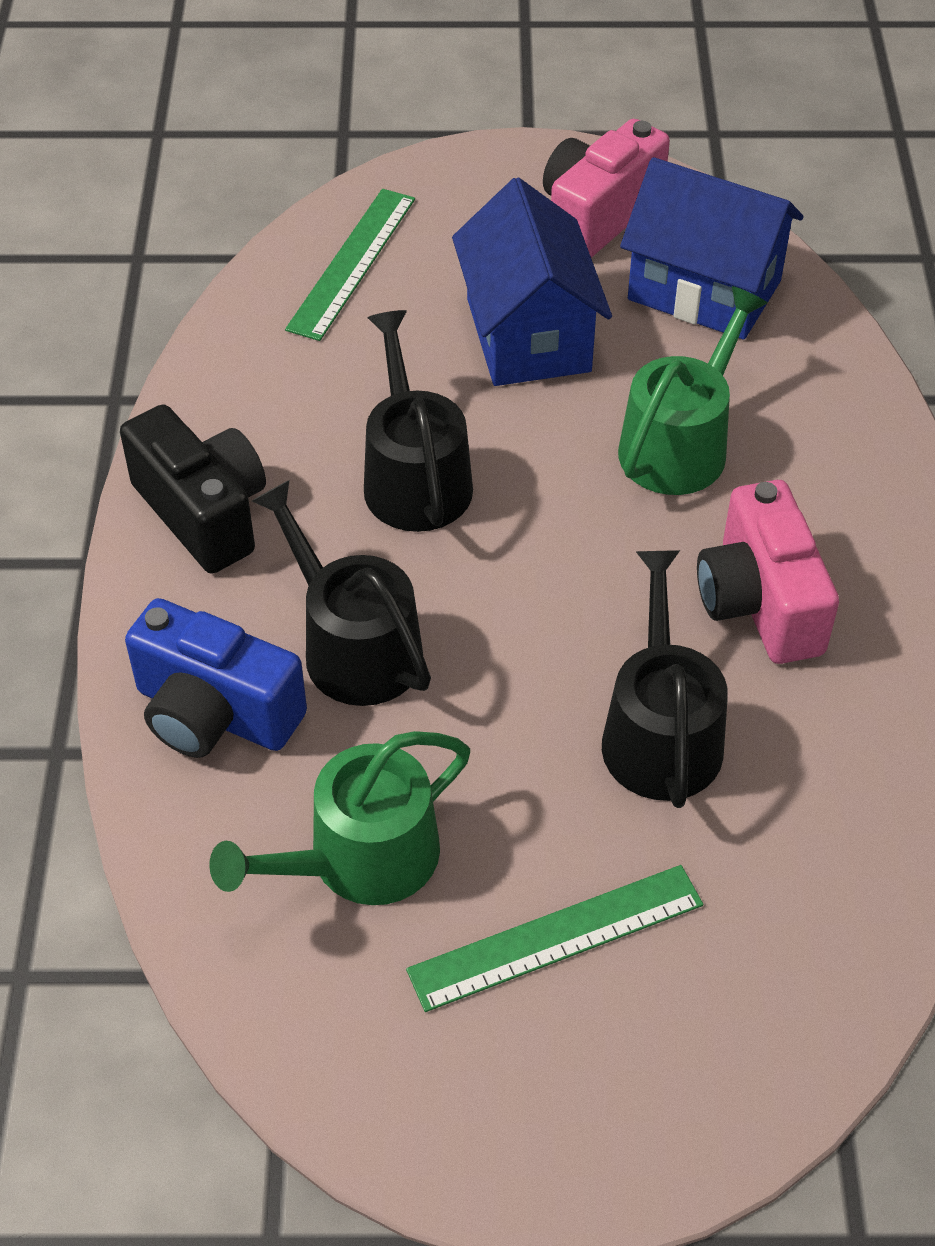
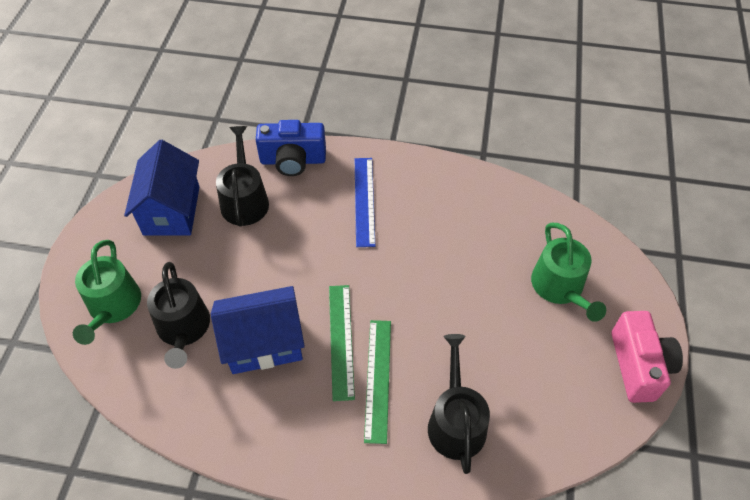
black camera: [120,404,266,574] = 1 -> none = 0
blue ruler: none = 0 -> [355,158,375,247] = 1
pink camera: [543,119,670,258] [697,480,839,664] = 2 -> [612,311,683,403] = 1

